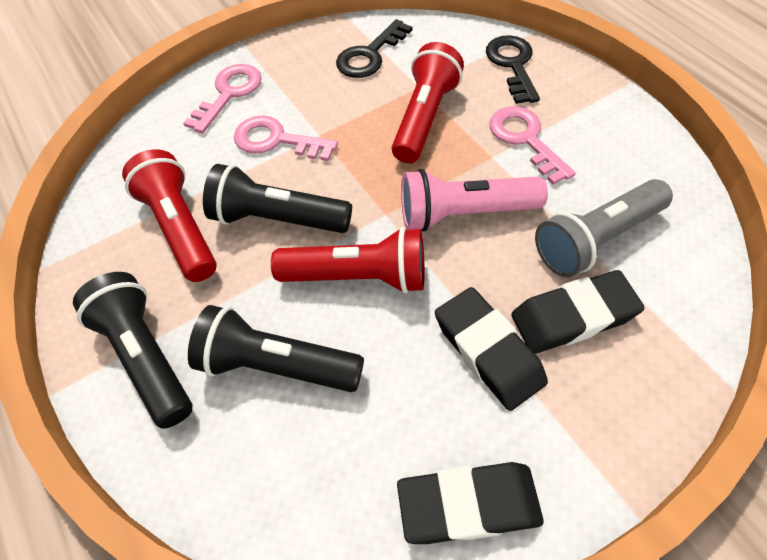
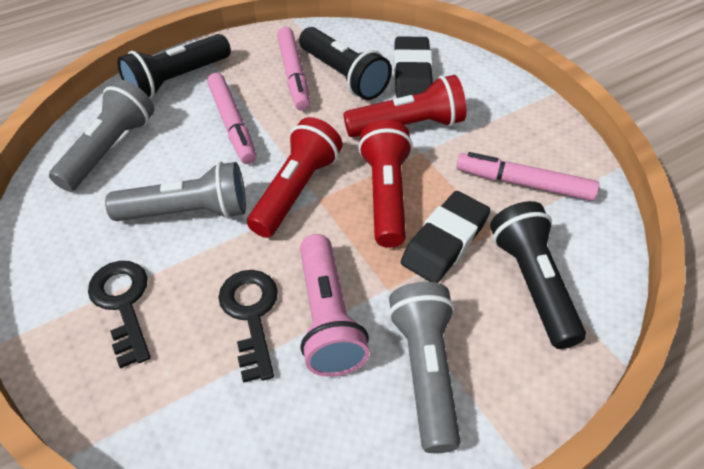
black eraser: [397,462,544,544] [435,287,548,411] [511,270,644,354] = 3 -> [394,36,433,98] [401,191,490,283] = 2
grey flashlight: [535,179,673,278] = 1 -> [49,80,154,192] [105,162,246,221] [388,282,461,453] = 3
pink key: [183,64,262,133] [234,115,338,161] [489,106,576,185] = 3 -> none = 0
pink marker: none = 0 -> [207,73,257,164] [277,27,310,111] [457,152,599,201] = 3

